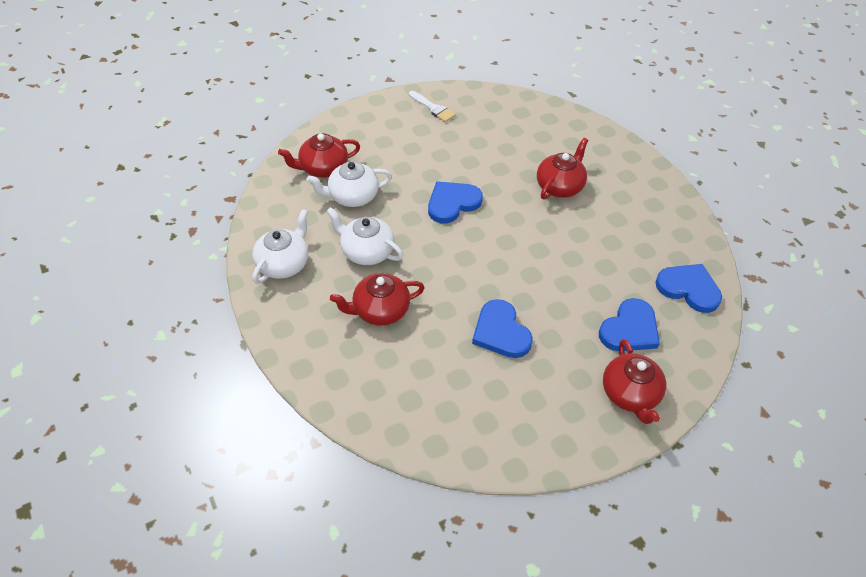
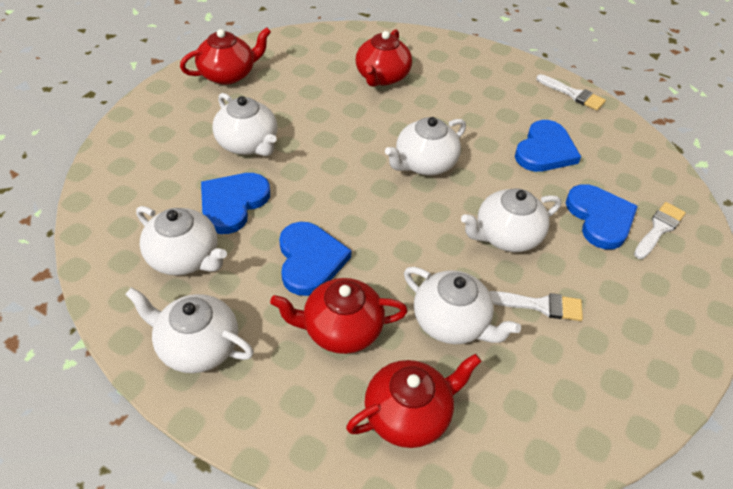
white brush: [409,91,456,122] = 1 -> [489,291,583,321] [536,74,606,111] [634,202,686,259] = 3
white teapot: [252,209,308,284] [307,161,392,207] [326,207,403,265] = 3 -> [125,287,254,373] [136,206,227,276] [212,93,277,156] [385,117,466,175] [404,267,521,344] [461,188,561,252] = 6

